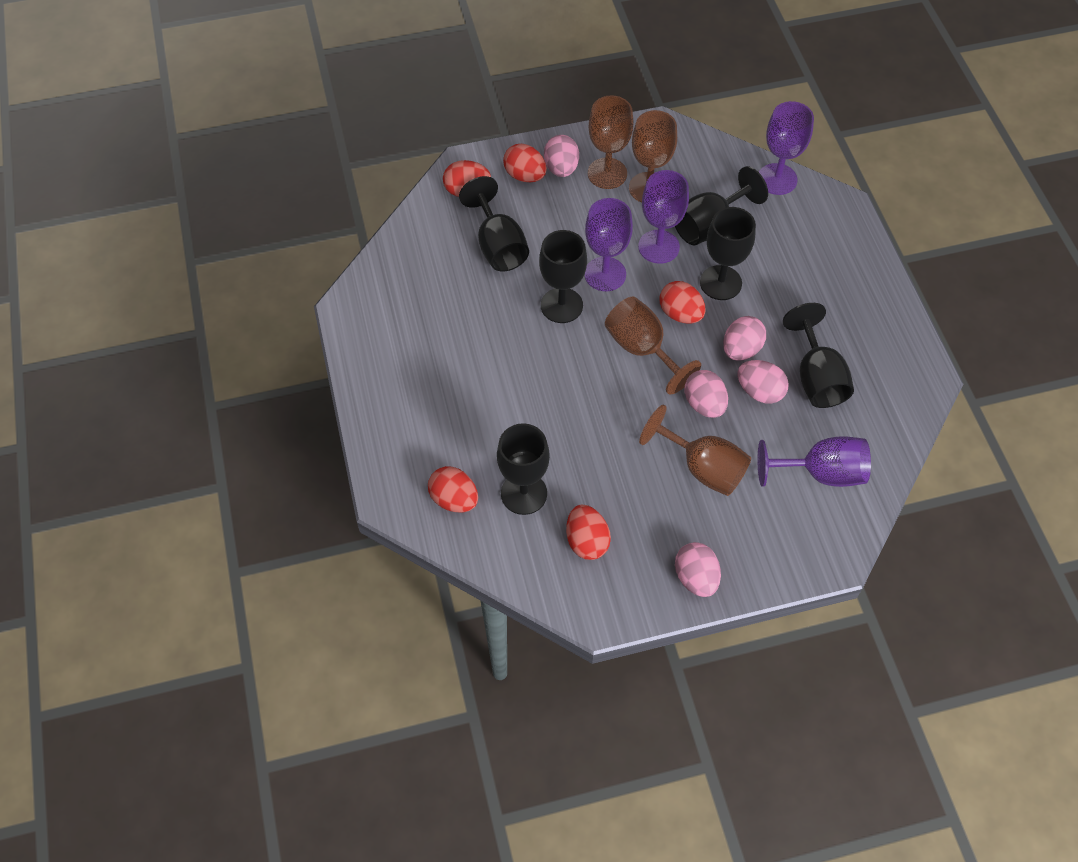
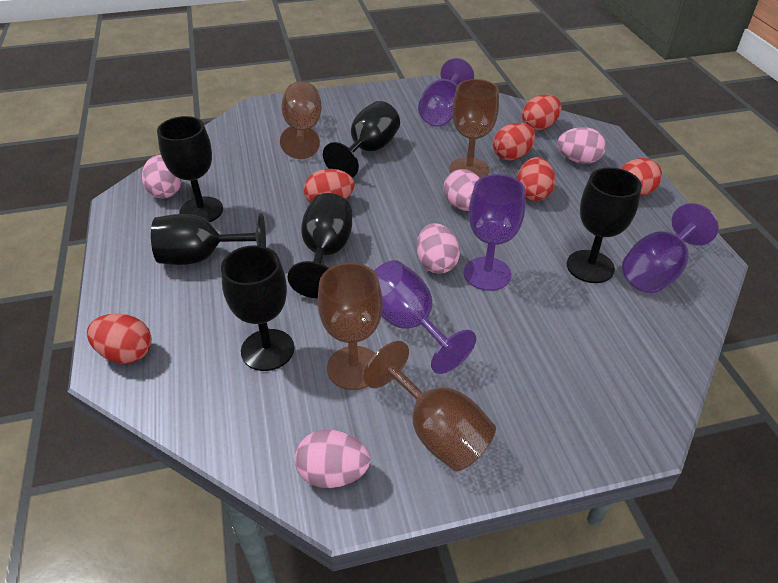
red egg: [428,466,478,512] [443,160,491,197] [503,144,547,182] [566,505,611,560] [660,281,706,324] = 5 -> [87,313,152,364] [304,169,355,203] [493,123,535,161] [517,157,555,201] [522,95,562,131] [620,158,662,196] = 6

